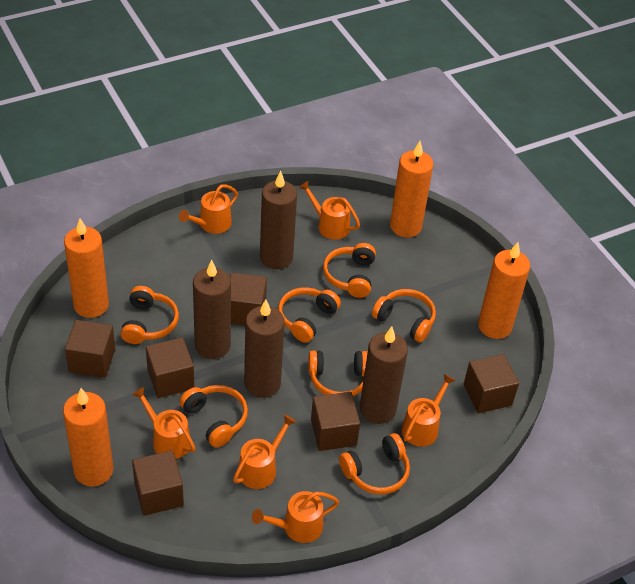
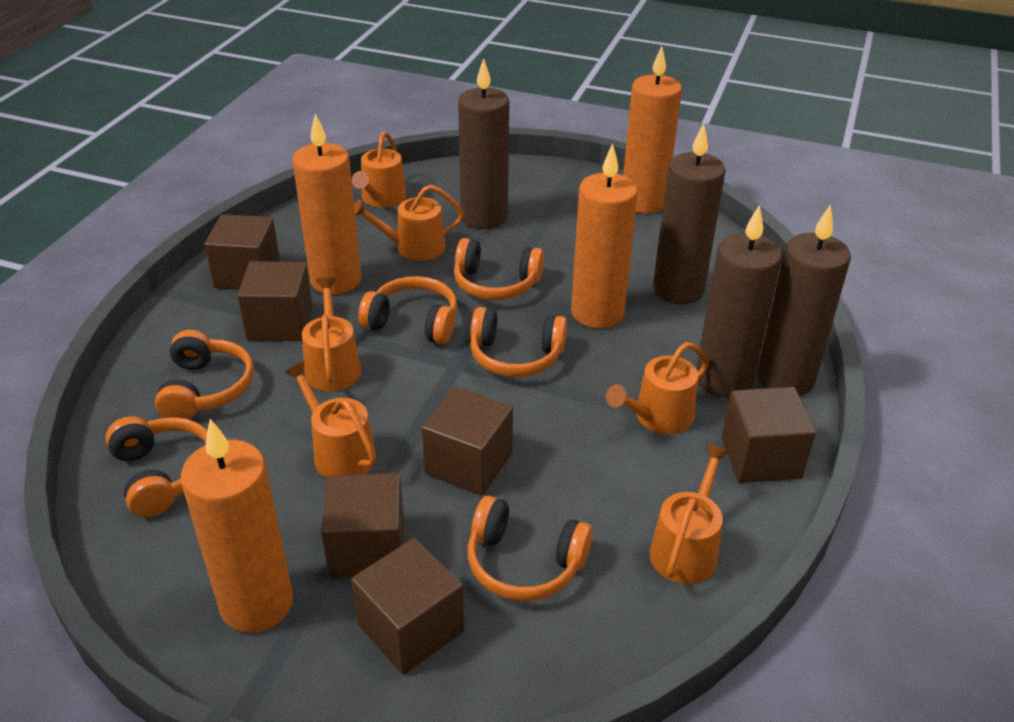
orange headphones: [121,286,179,344] [180,385,248,447] [278,287,341,343] [308,350,368,396] [323,243,376,298] [339,433,410,495] [372,289,436,342] = 7 -> [105,416,207,517] [155,330,254,420] [358,276,457,344] [454,238,544,300] [468,496,593,601] [470,307,567,377] = 6

